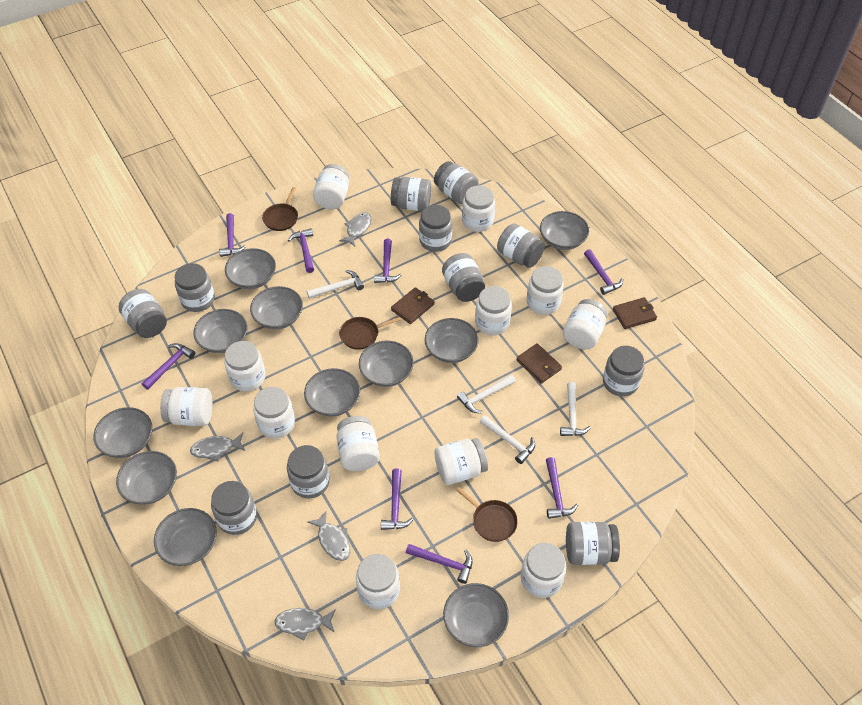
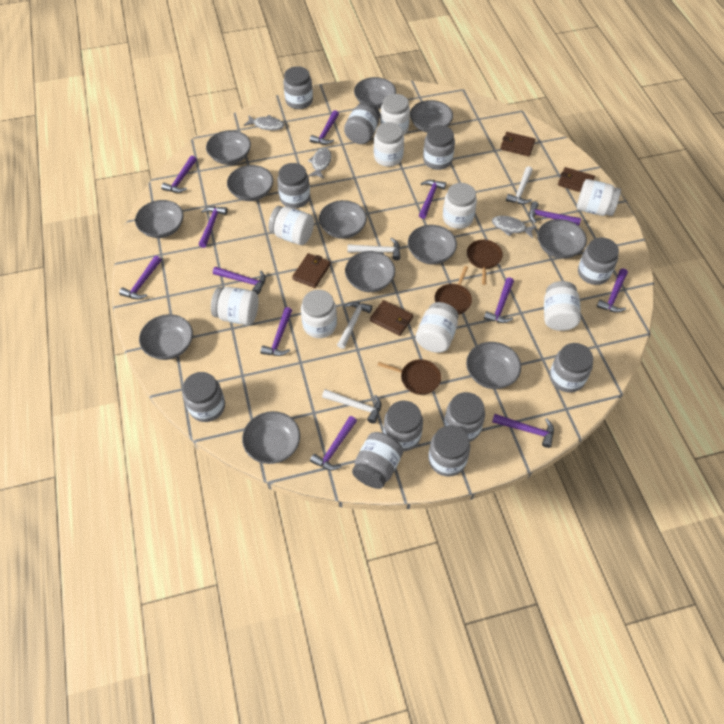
brown wallet: [391,287,435,324] [516,343,562,384] [613,297,657,329] = 3 -> [292,253,331,288] [370,300,413,336] [500,132,536,157] [558,167,595,192] = 4
grey bowl: [93,407,152,458] [116,451,177,505] [154,508,217,566] [193,309,247,353] [225,248,276,289] [250,286,303,329] [304,368,360,417] [359,341,414,387] [425,318,478,363] [443,583,509,647] [540,211,589,250] = 11 -> [135,200,183,238] [139,314,193,360] [206,130,251,165] [227,165,273,201] [242,411,300,464] [319,200,367,239] [345,251,395,292] [354,77,396,108] [408,225,457,264] [410,100,453,132] [466,342,521,389] [537,219,587,259] = 12
grey fish: [190,433,245,462] [274,608,336,641] [308,510,350,561] [339,212,371,246] = 4 -> [244,115,284,131] [308,148,332,179] [492,216,537,239] = 3
purple hammer: [142,343,195,390] [219,213,246,257] [288,228,314,273] [374,239,401,283] [381,468,414,530] [406,544,473,584] [546,457,578,519] [584,249,623,295] = 8 -> [119,256,161,300] [161,156,197,193] [199,206,228,248] [213,266,266,295] [260,307,292,356] [310,110,339,145] [310,416,357,471] [419,180,446,219] [484,277,514,323] [492,414,554,448] [529,201,581,226] [596,268,628,313] = 12
white jar: [160,387,213,426] [224,341,266,392] [253,387,295,439] [313,164,349,209] [336,416,380,471] [356,554,400,610] [434,438,488,485] [462,185,495,232] [475,286,512,335] [521,543,566,598] [527,266,564,315] [563,299,607,349] = 12 -> [211,287,259,325] [268,206,314,245] [301,290,337,338] [374,122,404,167] [380,94,410,135] [416,302,459,353] [443,183,477,229] [544,281,581,331] [577,179,621,216] = 9

